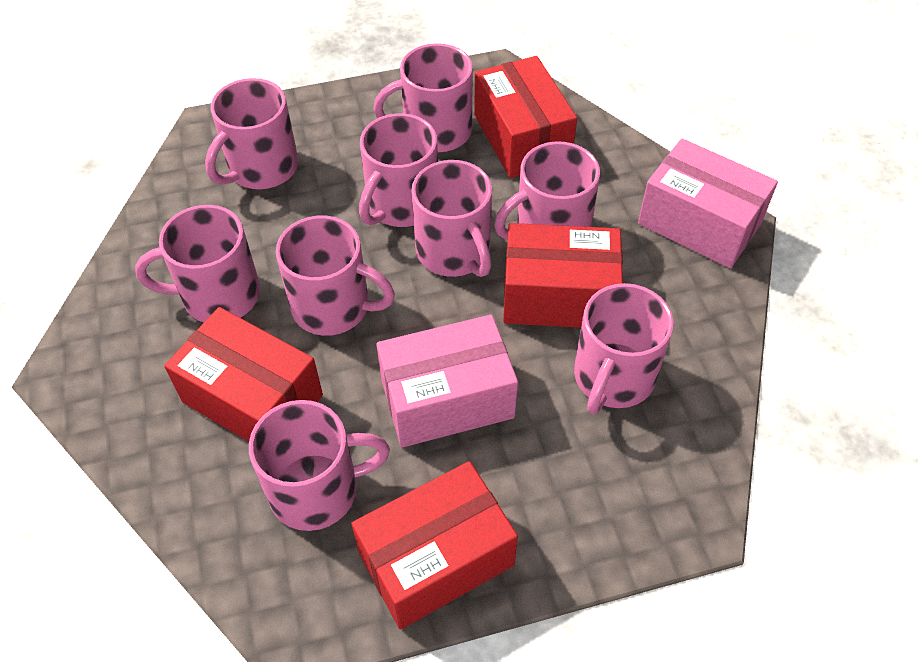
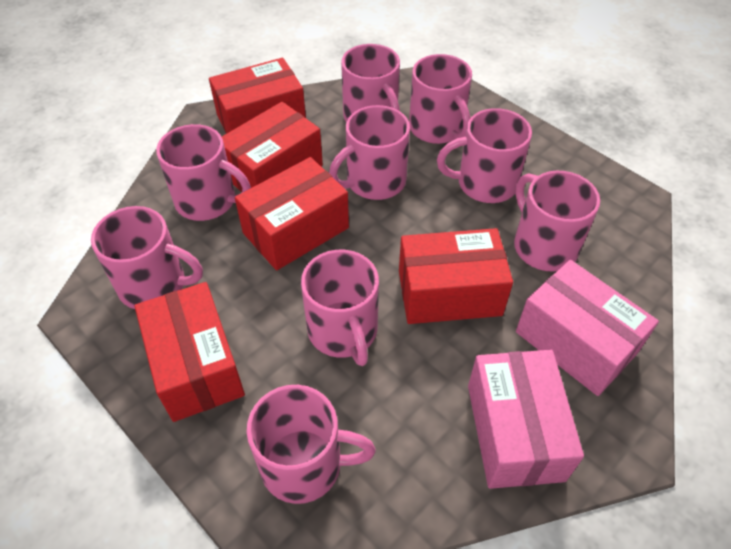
red box: [164,307,323,442] [351,461,518,630] [474,56,577,178] [503,223,623,328] = 4 -> [135,282,245,422] [209,58,306,134] [222,102,323,192] [235,157,349,270] [399,228,513,324] = 5

